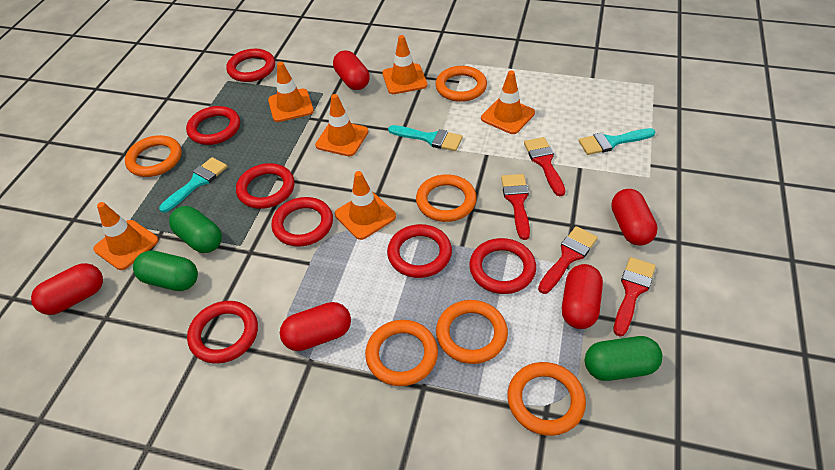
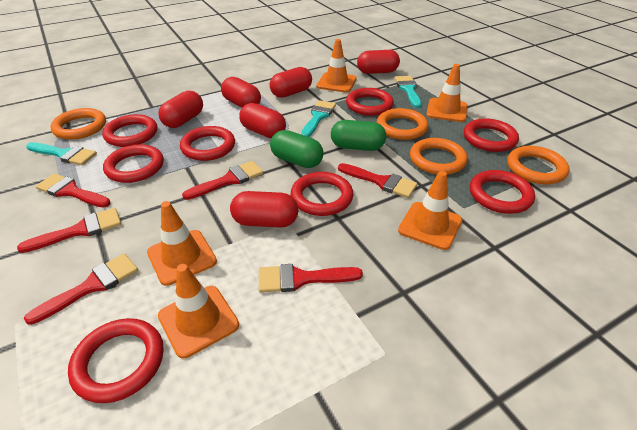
green capsule: [133,250,198,291] [169,206,222,253] [585,336,662,381] = 3 -> [270,130,324,168] [331,120,386,151] = 2
orange ring: [125,135,182,177] [365,320,438,386] [416,174,477,222] [435,66,487,102] [436,300,508,364] [507,362,586,436] = 6 -> [50,108,106,140] [377,108,428,140] [410,138,468,175] [507,146,569,184] = 4
orange traffic cone: [93,202,159,270] [268,62,314,122] [315,94,368,156] [335,171,396,240] [382,35,427,94] [481,70,535,134] = 6 -> [147,201,217,286] [158,264,239,358] [317,39,357,92] [398,171,462,250] [426,64,467,122] = 5
red brush: [501,174,530,240] [524,137,565,196] [538,226,598,294] [614,257,656,336] = 4 -> [17,208,121,253] [24,253,138,325] [36,174,111,208] [182,161,263,200] [259,264,363,293] [338,163,417,198] = 6
red capsule: [31,263,103,315] [280,302,351,351] [333,50,370,90] [562,264,603,329] [611,189,658,246] = 5 -> [159,91,203,128] [221,77,261,108] [230,191,298,228] [239,103,286,138] [270,67,312,98] [357,50,400,74] = 6
red ring: [186,106,240,145] [187,301,258,364] [226,49,275,82] [236,163,295,209] [271,197,333,247] [387,224,452,278] [469,238,536,294] = 7 -> [68,318,164,403] [102,114,157,147] [103,144,164,183] [180,126,235,161] [291,172,353,216] [346,88,394,116] [464,118,519,152] [470,170,535,214] = 8

